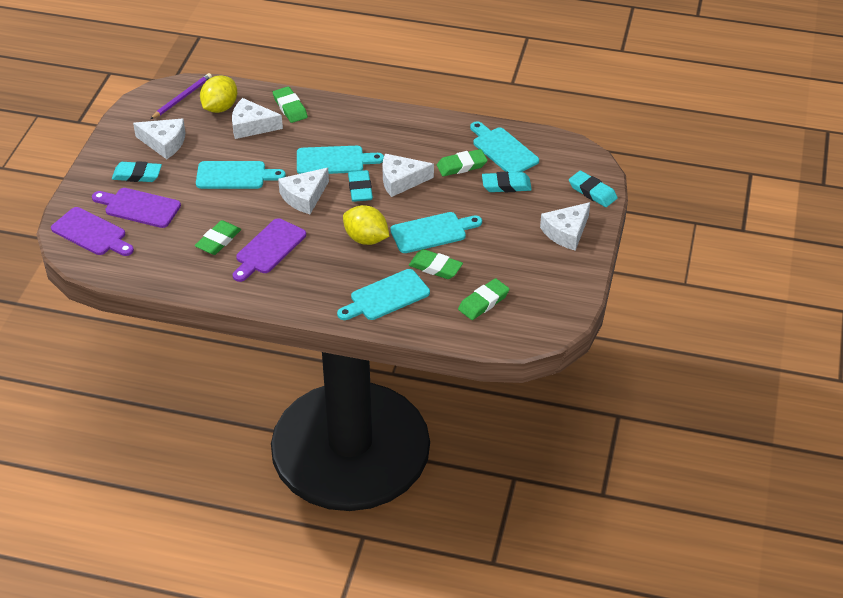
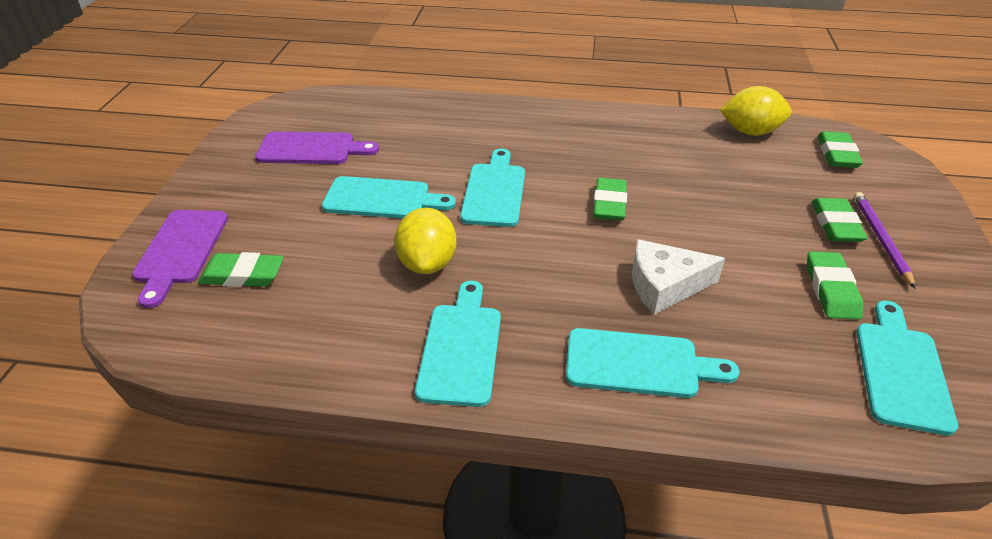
purple cutting board: [51,207,134,256] [92,188,181,228] [233,218,306,282] = 3 -> [132,210,228,308] [255,132,379,164] = 2
turquoise eraser: [112,161,162,182] [348,170,373,202] [482,172,532,192] [569,170,618,207] = 4 -> none = 0
white cheese: [133,119,185,159] [232,98,283,139] [278,168,329,214] [382,154,434,197] [540,202,590,251] = 5 -> [632,239,725,315] = 1

